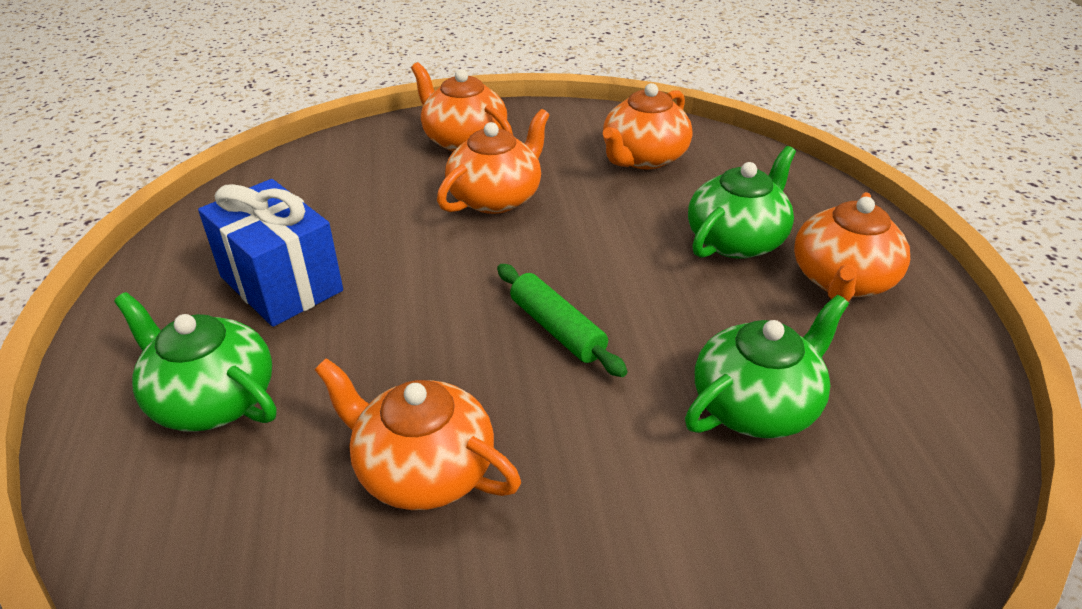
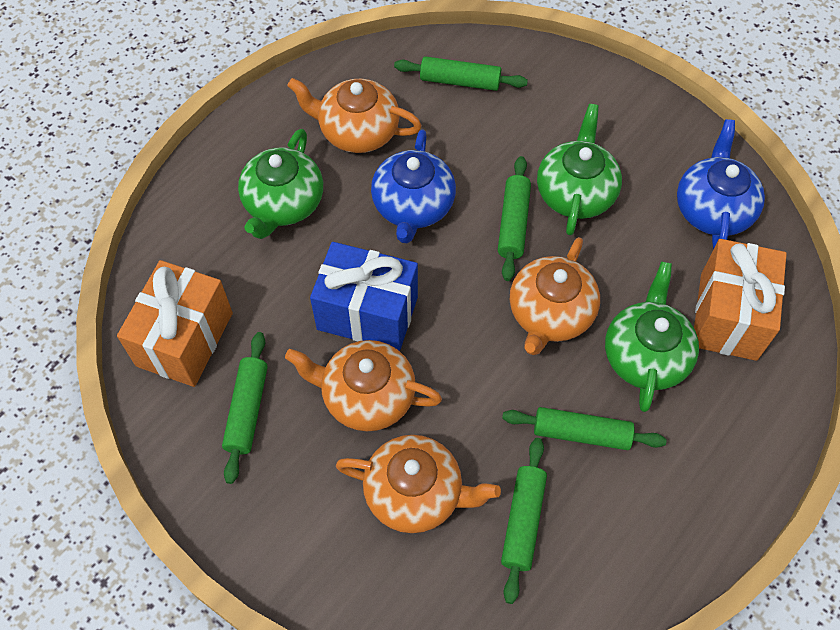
blue teapot: none = 0 -> [371,130,456,243] [677,119,765,250] = 2
green rolling pin: [497,264,627,377] = 1 -> [222,332,268,484] [394,56,528,91] [498,156,531,281] [501,438,547,604] [502,407,667,450] = 5
orange gift: none = 0 -> [117,260,233,387] [694,239,787,361] = 2
orange teapot: [315,358,521,510] [411,62,513,152] [437,109,550,214] [603,83,692,169] [794,192,910,302] = 5 -> [285,340,442,431] [287,78,422,153] [336,435,501,533] [510,237,600,355] = 4

